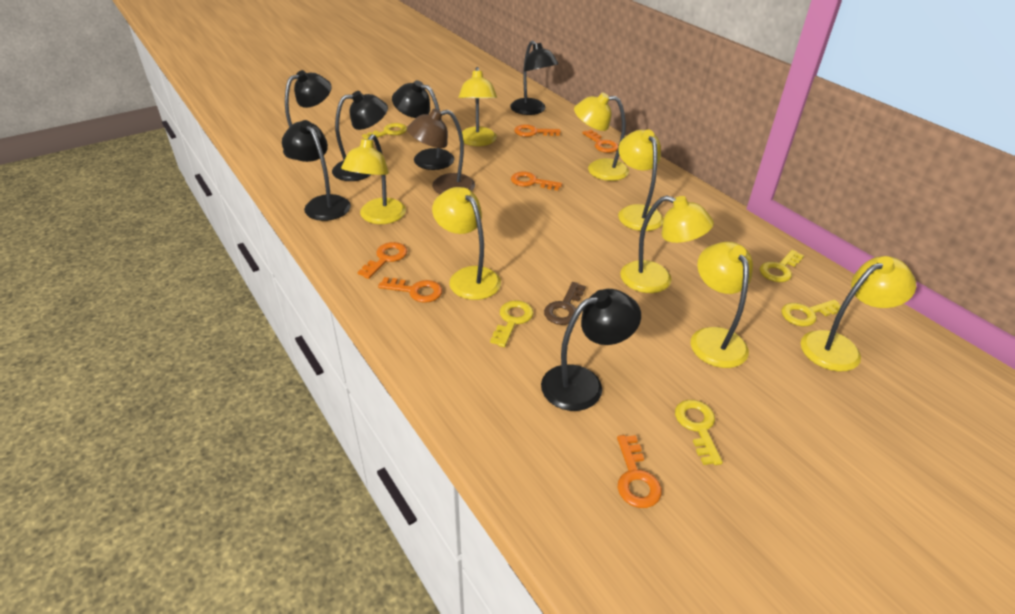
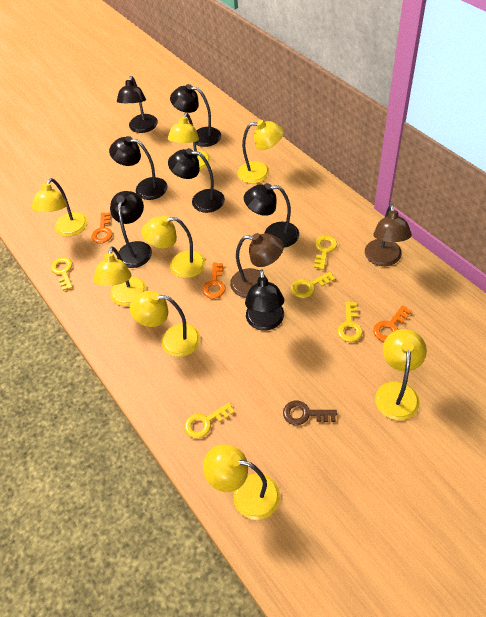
black lamp: [282,120,351,221] [283,70,332,160] [332,91,388,181] [392,80,454,170] [510,41,559,115] [541,289,641,411] = 6 -> [109,136,167,200] [110,191,152,268] [117,76,158,133] [168,148,225,213] [170,84,221,147] [244,183,299,247] [245,269,284,331] = 7
brown lamp: [407,109,475,194] = 1 -> [230,233,284,298] [365,204,412,266] = 2
orange key: [358,242,407,279] [378,277,442,303] [511,172,562,190] [514,124,561,137] [582,130,619,153] [617,435,662,508] = 6 -> [91,212,112,243] [203,262,225,299] [373,305,412,341] = 3

